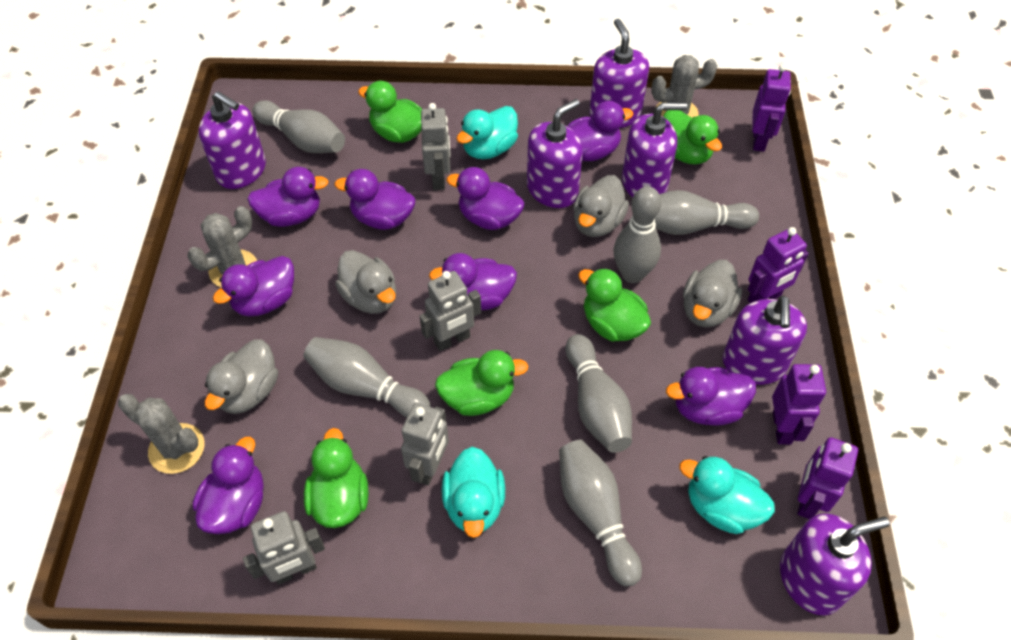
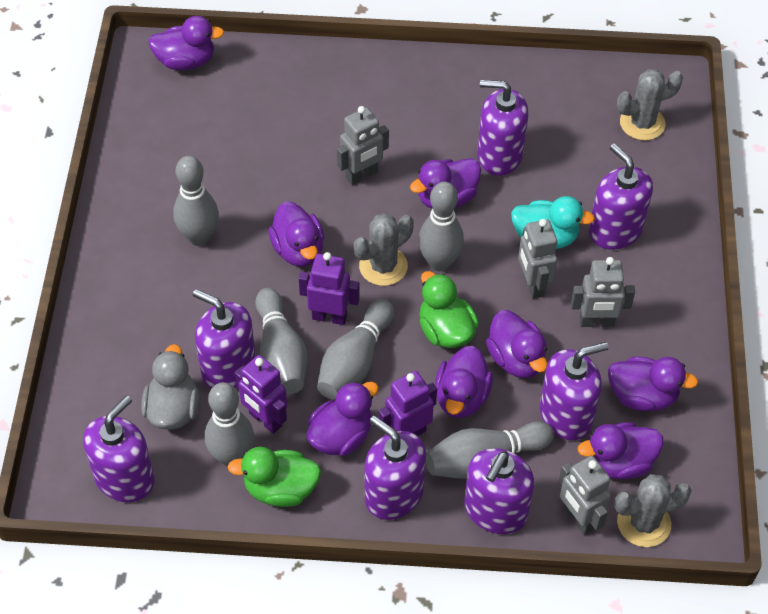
green duck: [304,428,368,528] [358,81,422,143] [435,350,529,416] [578,268,651,342] [663,110,722,164] = 5 -> [228,447,321,507] [420,271,479,348] = 2
grey duck: [205,339,278,414] [335,250,396,314] [573,175,629,237] [683,260,742,327] = 4 -> [141,344,199,430] = 1
purple robot: [748,227,809,303] [752,64,791,152] [772,364,826,445] [797,437,858,519] = 4 -> [235,355,287,434] [299,252,360,325] [379,371,437,436] = 3
purple soap dispenser: [198,91,266,189] [527,99,583,208] [589,19,649,128] [622,102,687,198] [723,295,807,385] [780,513,890,616] = 6 -> [83,395,155,502] [193,289,256,388] [365,416,426,520] [464,448,534,534] [477,80,528,176] [540,342,609,440] [589,143,653,250] = 7
turquoise duck: [441,447,505,538] [457,106,518,159] [679,456,775,534] = 3 -> [511,196,595,249] = 1

